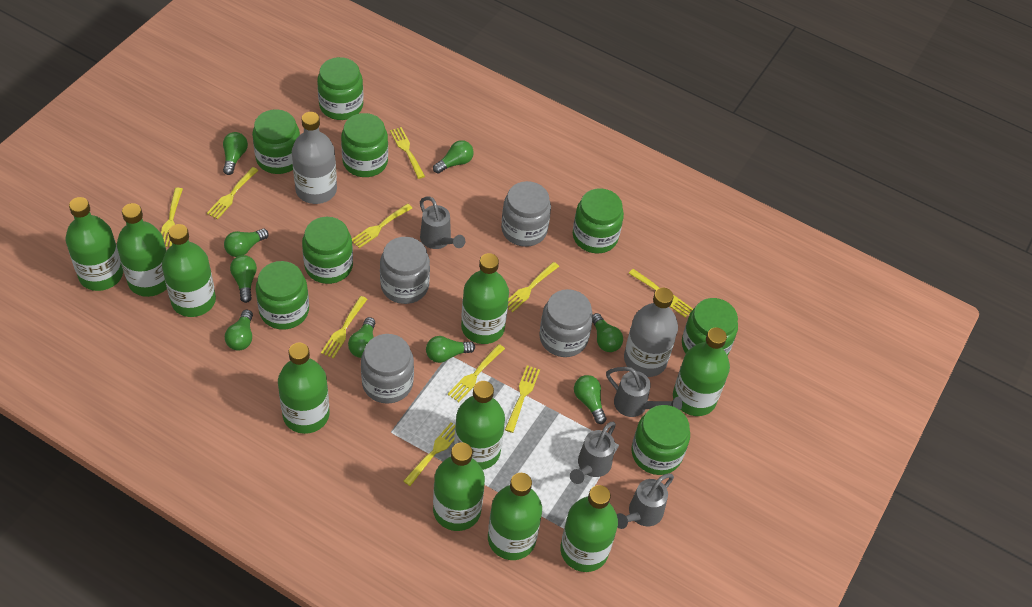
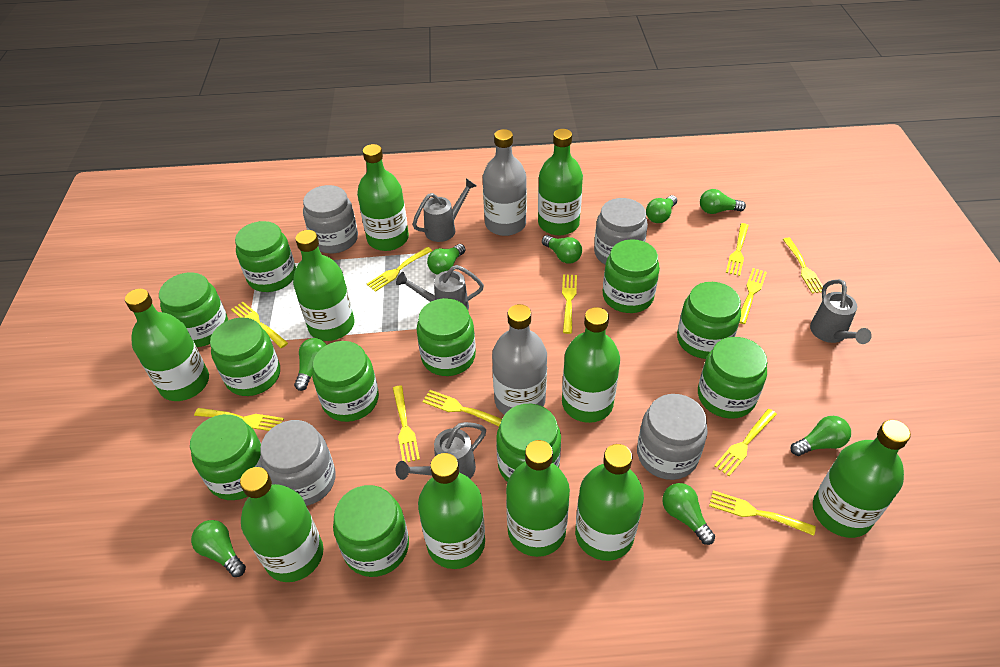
green jar: [252,109,300,174] [256,261,309,330] [302,217,353,284] [317,57,363,120] [341,113,388,177] [573,188,624,254] [631,405,690,475] [682,298,738,356] = 8 -> [159,272,228,347] [190,414,262,500] [210,317,280,396] [235,221,296,292] [312,341,379,422] [333,485,409,577] [417,298,476,376] [496,404,561,482] [603,239,660,313] [677,282,741,359] [698,337,768,419] = 11
green light bulb: [223,132,248,175] [224,228,269,257] [225,310,253,351] [230,255,257,303] [348,317,375,358] [426,336,475,363] [433,140,474,174] [574,375,606,424] [593,313,623,352] = 9 -> [191,520,246,577] [294,338,326,391] [427,244,465,275] [542,235,582,264] [646,195,677,223] [662,483,715,545] [700,189,746,214] [791,416,851,456] = 8
yellow fork: [161,188,183,247] [207,167,259,219] [321,296,367,359] [352,204,412,248] [390,127,425,179] [403,422,455,486] [448,344,505,402] [505,365,540,433] [508,262,559,312] [629,269,693,318] = 10 -> [194,408,284,431] [231,302,288,348] [367,247,432,292] [393,386,420,462] [422,390,502,426] [562,274,577,334] [709,490,816,536] [714,409,777,476] [726,223,749,276] [739,268,767,324] [783,238,823,294] = 11

